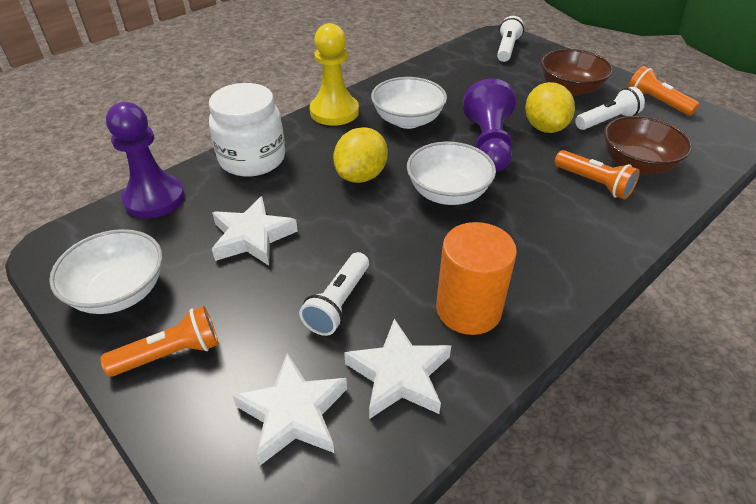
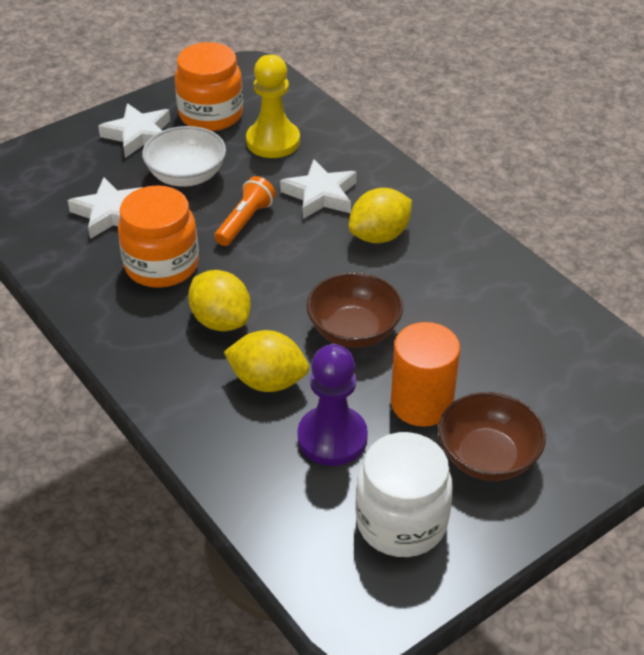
orange flashlight: [100,306,219,377] [554,150,640,199] [628,66,699,116] = 3 -> [214,176,276,246] = 1
orange jar: none = 0 -> [118,185,199,288] [175,42,243,131] = 2
purple pawn: [106,102,185,219] [463,79,516,172] = 2 -> [297,344,368,466] = 1
white bowl: [49,229,163,314] [371,77,447,129] [407,141,496,205] = 3 -> [142,126,226,187] = 1
white flashlight: [299,252,369,336] [497,16,524,62] [575,87,645,130] = 3 -> none = 0
yellow lemon: [333,127,388,183] [525,82,575,133] = 2 -> [188,270,251,331] [224,330,309,392] [349,188,412,243] = 3

